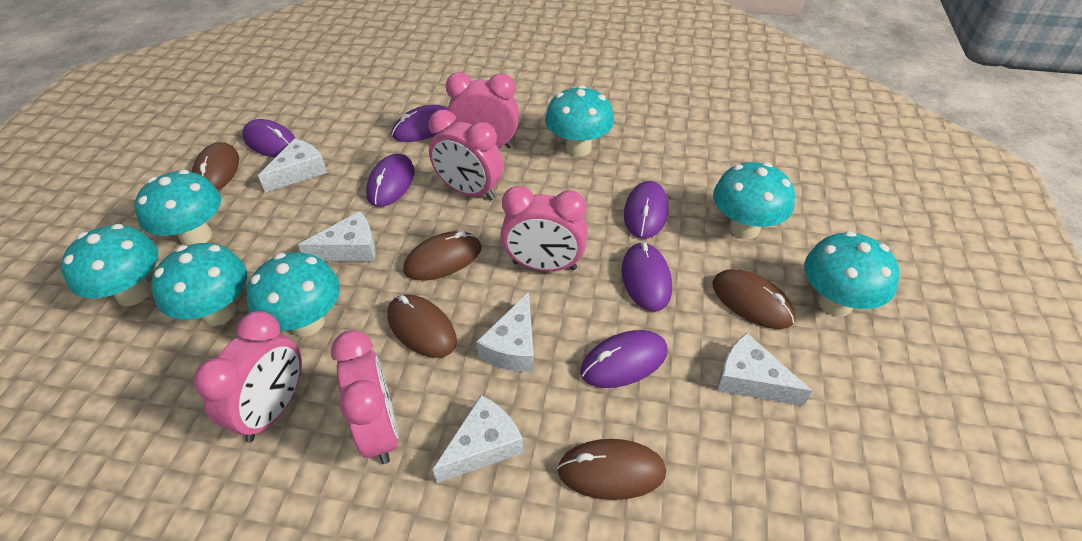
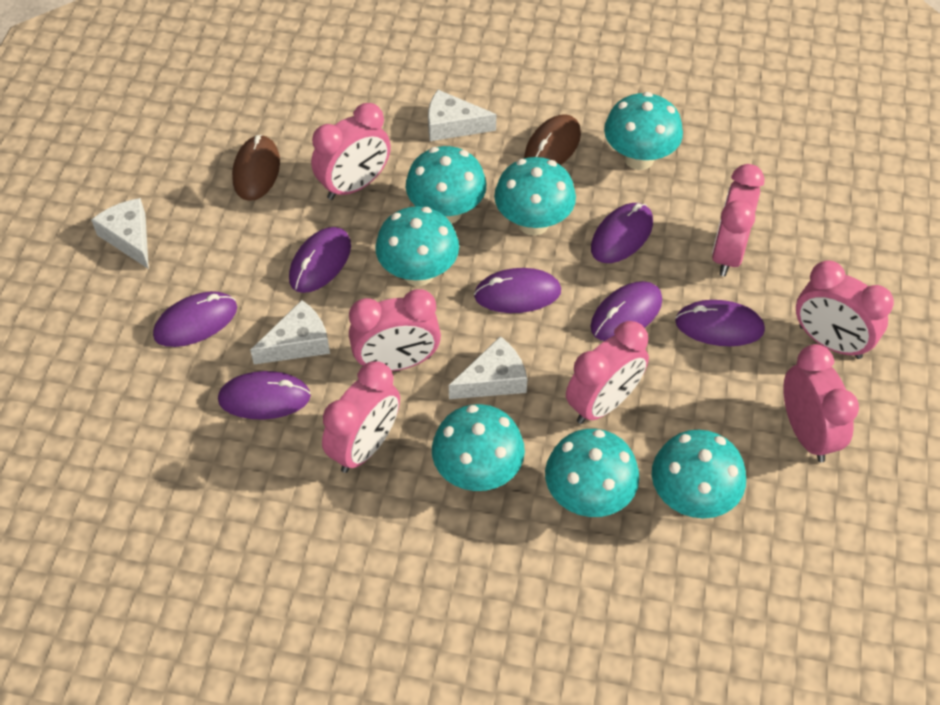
brown mouse: [192,142,239,191] [388,294,457,358] [403,231,482,281] [557,439,666,500] [712,269,795,329] = 5 -> [232,135,280,201] [524,114,581,165] = 2
pink clock: [193,311,302,442] [331,330,399,464] [429,110,503,200] [446,72,519,149] [501,186,588,272] = 5 -> [311,103,391,200] [322,361,400,473] [349,289,441,371] [566,321,649,424] [712,164,764,276] [783,344,859,462] [796,260,894,359] = 7
purple mouse: [242,119,295,157] [366,154,414,207] [392,105,448,142] [580,330,668,388] [622,242,672,312] [624,181,669,239] = 6 -> [153,291,237,347] [218,371,311,420] [289,227,351,293] [474,268,561,313] [590,281,662,341] [591,203,653,263] [675,300,765,346] = 7
white cheese: [258,138,327,192] [298,211,376,261] [432,395,524,483] [476,292,534,372] [717,333,812,406] = 5 -> [91,198,149,269] [250,300,330,364] [428,90,496,141] [449,336,527,399] = 4

